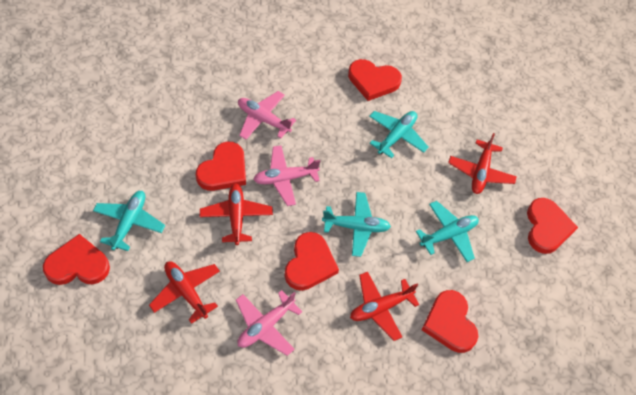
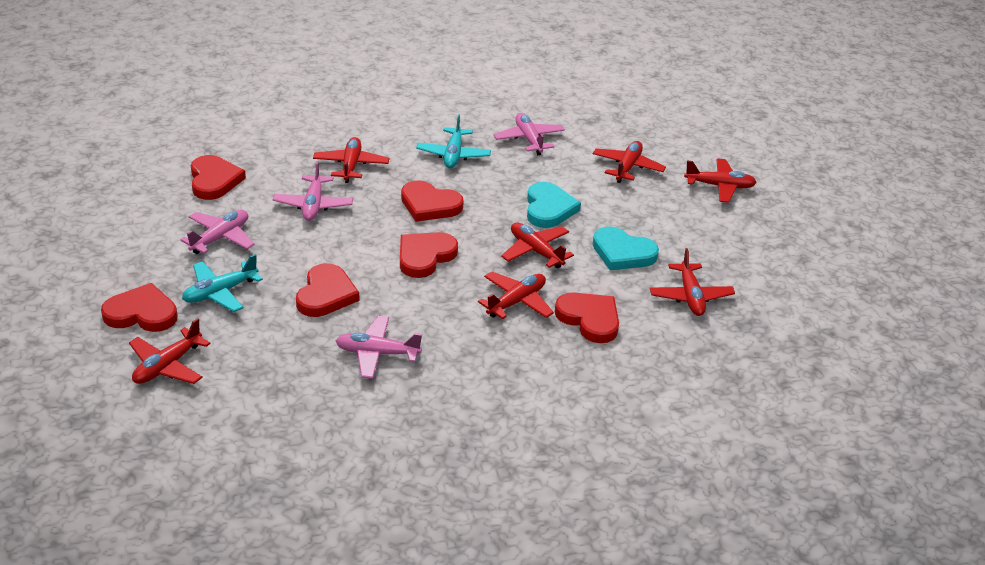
pink plane: [236,290,302,356] [238,91,296,140] [253,145,320,206] = 3 -> [180,210,255,254] [273,161,353,221] [336,316,422,379] [493,113,565,155] = 4
red plane: [149,261,220,324] [200,183,273,245] [350,272,419,341] [448,133,517,194] = 4 -> [129,318,211,384] [313,137,389,183] [478,272,554,319] [501,223,574,268] [593,141,666,183] [650,248,735,316] [684,158,757,203] = 7
turquoise heart: none = 0 -> [527,182,581,228] [593,227,659,271] = 2
turquoise plane: [93,191,165,251] [322,192,391,257] [369,111,429,158] [416,201,479,262] = 4 -> [182,254,263,312] [416,114,491,168] = 2

